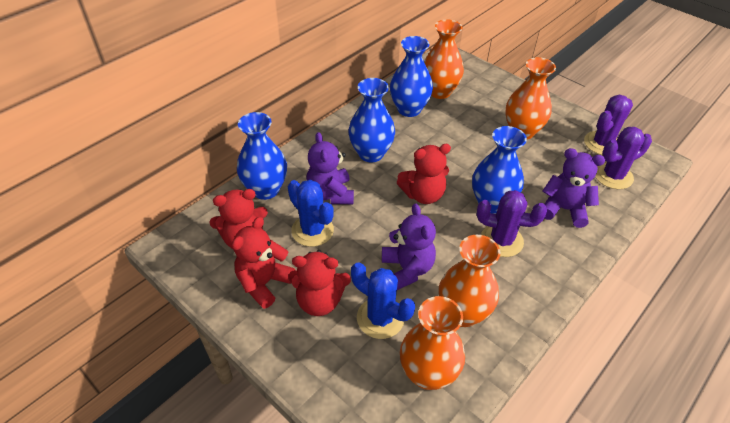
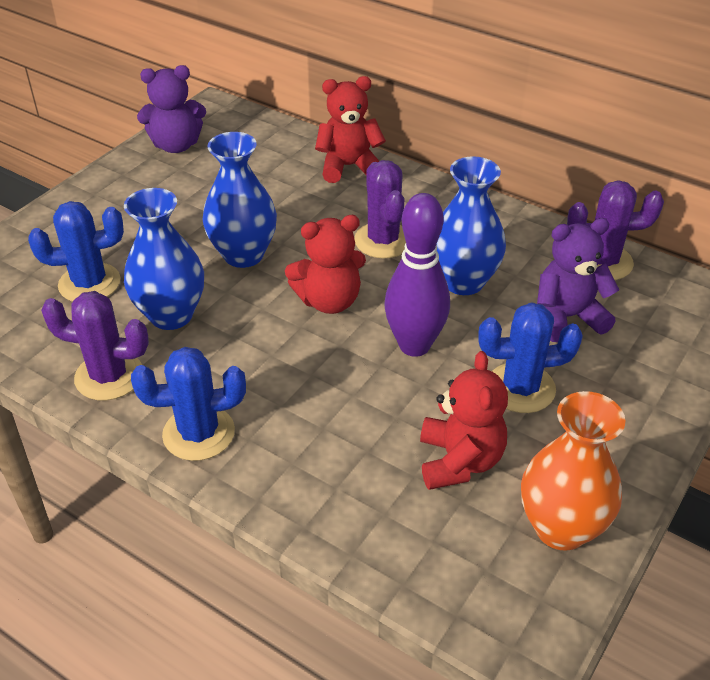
blue cactus: [288,180,334,247] [351,262,415,339] = 2 -> [28,201,124,302] [131,347,246,461] [478,302,583,413] = 3
blue vase: [237,112,287,200] [348,78,395,162] [390,36,433,117] [472,126,527,214] = 4 -> [124,188,204,330] [202,132,277,268] [437,156,506,295] = 3
orange vase: [400,296,465,390] [424,20,464,99] [439,235,501,327] [505,57,556,140] = 4 -> [521,391,625,551] = 1
purple bowling pin: none = 0 -> [384,193,450,357] = 1
purple teddy bear: [306,132,354,204] [382,204,436,290] [543,148,605,228] = 3 -> [137,65,206,153] [537,218,619,342] = 2
red teddy bear: [210,189,268,248] [232,217,295,309] [288,250,351,316] [397,144,451,204] = 4 -> [285,215,366,314] [315,76,386,183] [420,351,508,490] = 3

